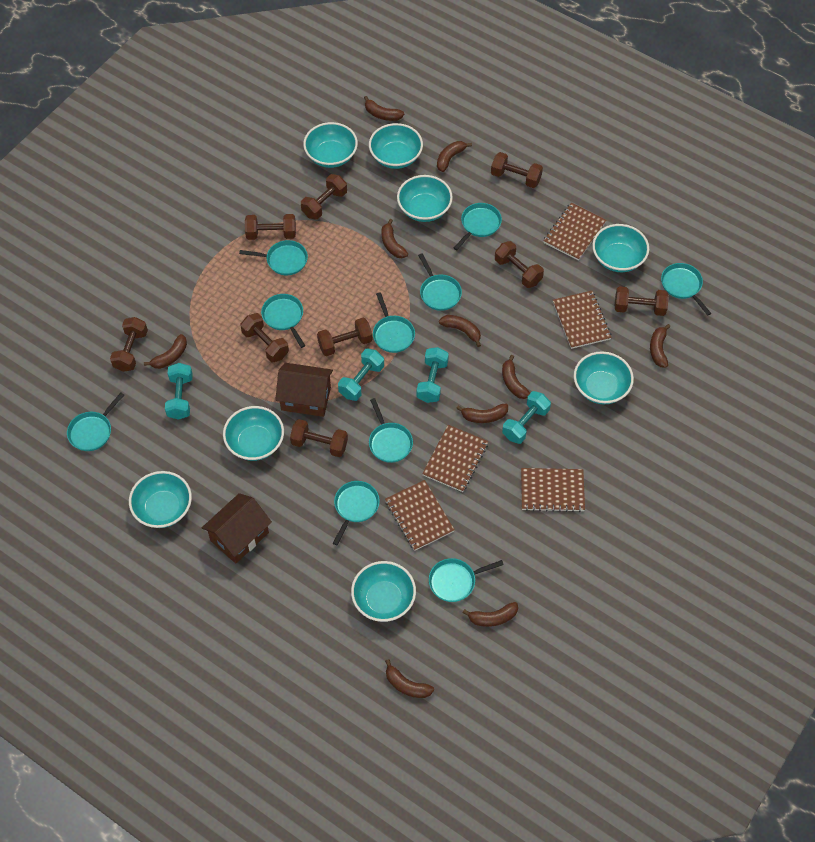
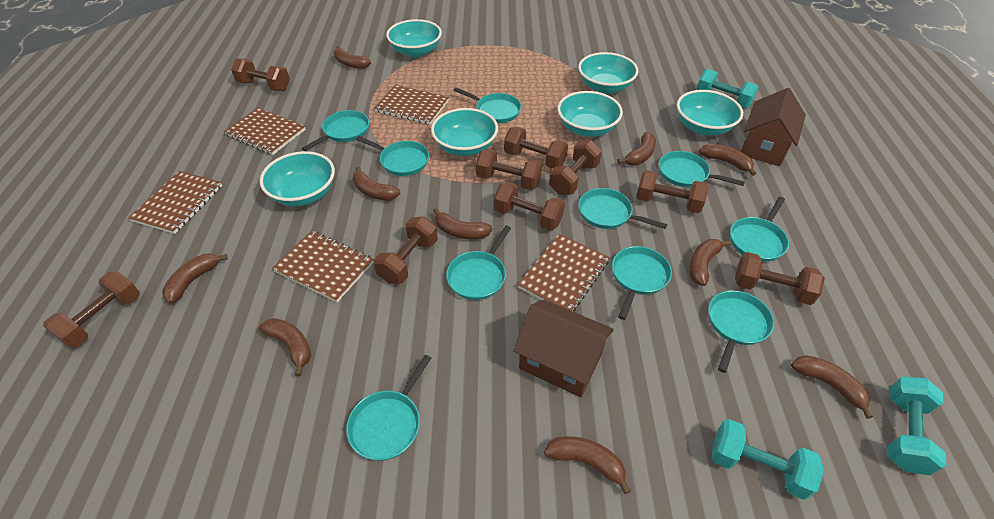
turquoise bowl: [129,471,192,528] [223,406,284,461] [303,122,358,168] [351,561,416,622] [369,123,423,169] [397,175,453,222] [574,351,634,404] [592,224,649,272] = 8 -> [260,151,335,206] [386,19,442,57] [431,108,498,156] [558,91,623,137] [578,52,638,94] [677,90,743,135] = 6
turquoise dumbbell: [165,363,193,420] [338,349,384,401] [417,347,449,403] [502,391,551,444] = 4 -> [696,69,759,108] [712,419,824,500] [888,376,946,475] = 3

